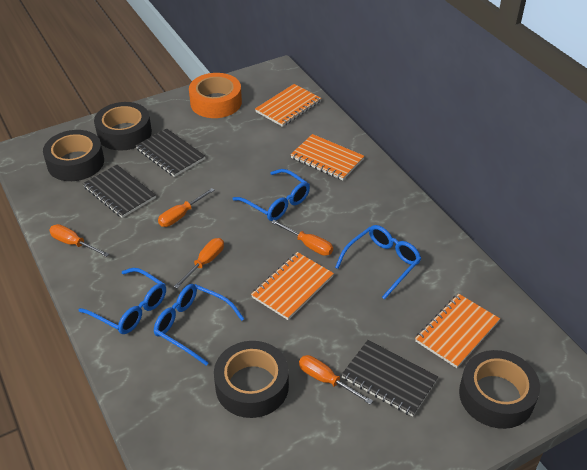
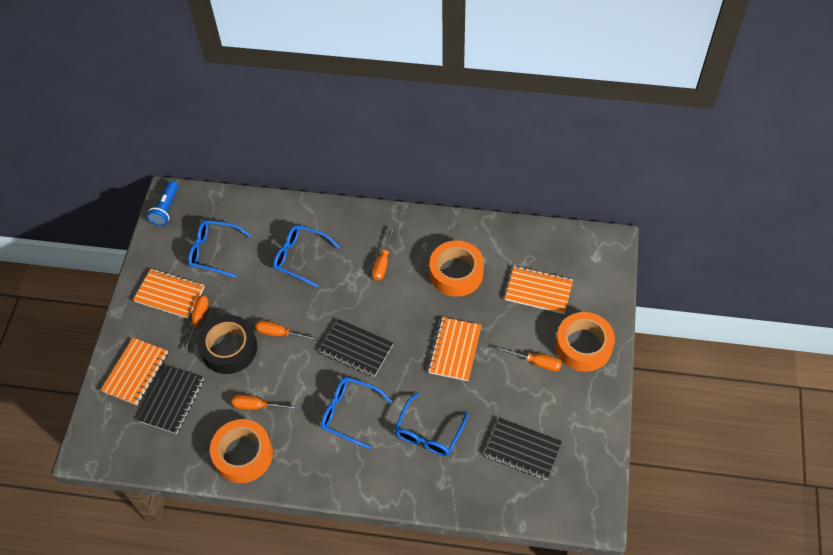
black tape: [43,130,104,181] [94,102,152,151] [214,341,289,418] [459,350,540,429] = 4 -> [198,315,257,374] = 1
blue flashlight: none = 0 -> [147,181,178,226] = 1
orange tape: [189,73,242,118] = 1 -> [210,419,273,483] [429,240,484,297] [556,312,615,372] = 3

